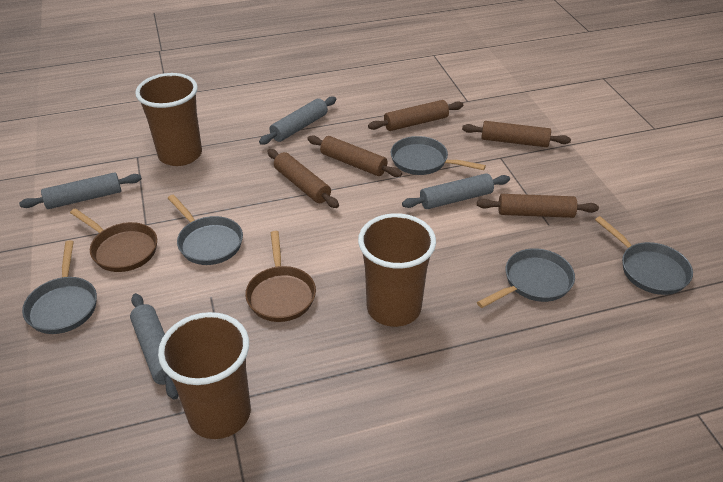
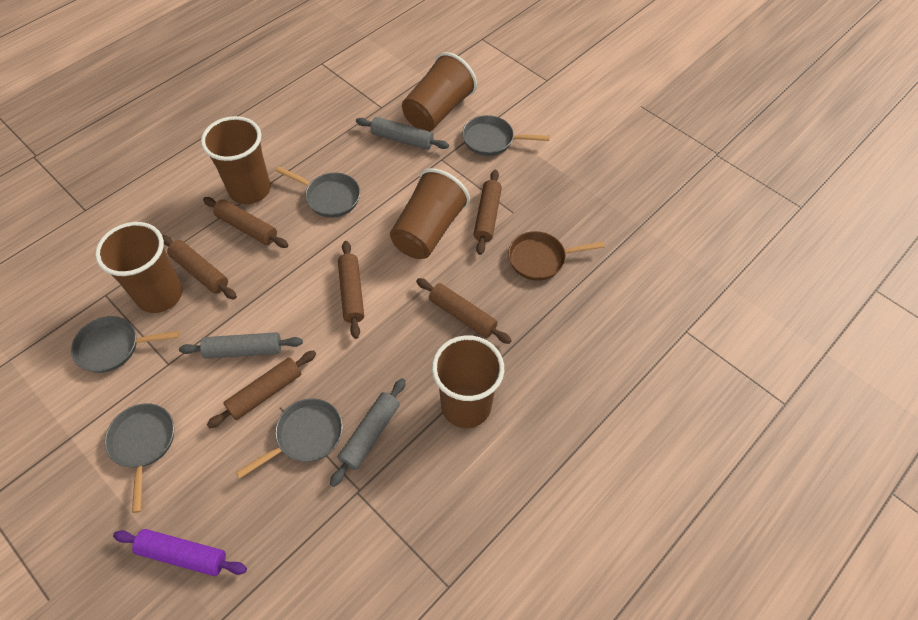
brown cup: [135,73,202,166] [158,312,251,439] [358,213,436,327] = 3 -> [95,222,183,313] [201,116,271,204] [390,168,470,259] [402,52,477,131] [432,335,504,428] = 5
brown pan: [70,208,157,272] [245,231,316,322] = 2 -> [508,231,605,281] = 1
brown rolling pin: [267,149,339,208] [307,135,402,177] [368,100,463,131] [462,121,571,147] [477,194,599,218] = 5 -> [162,235,237,299] [203,197,289,248] [207,350,316,428] [338,241,364,339] [416,278,512,344] [474,170,502,255] = 6
grey rolling pin: [19,172,142,209] [130,293,179,400] [259,96,336,145] [402,173,510,209] = 4 -> [179,332,303,359] [330,378,406,487] [356,117,449,150] = 3
purple rolling pin: none = 0 -> [113,529,247,576] = 1

